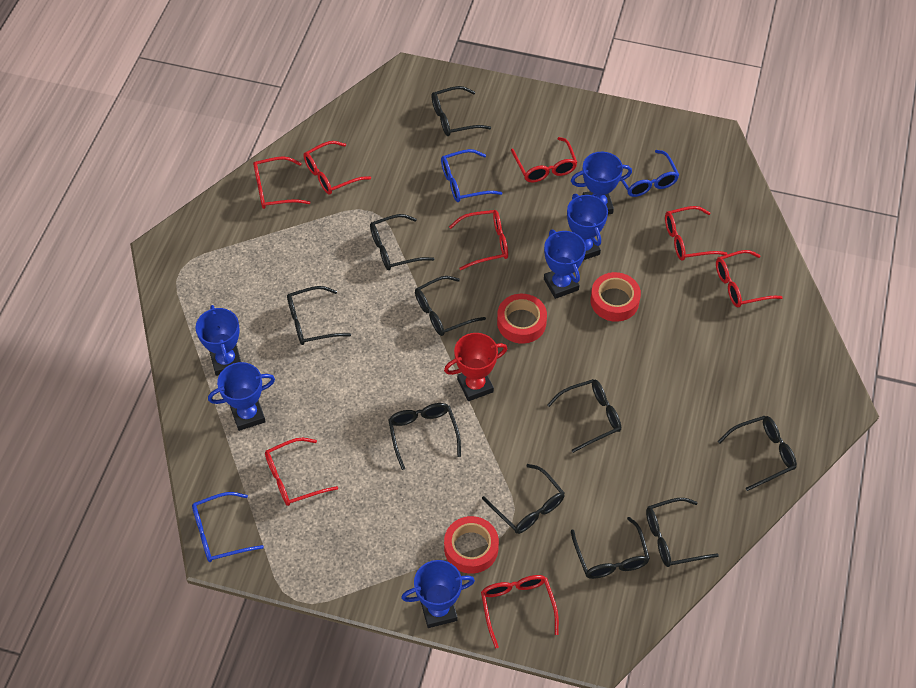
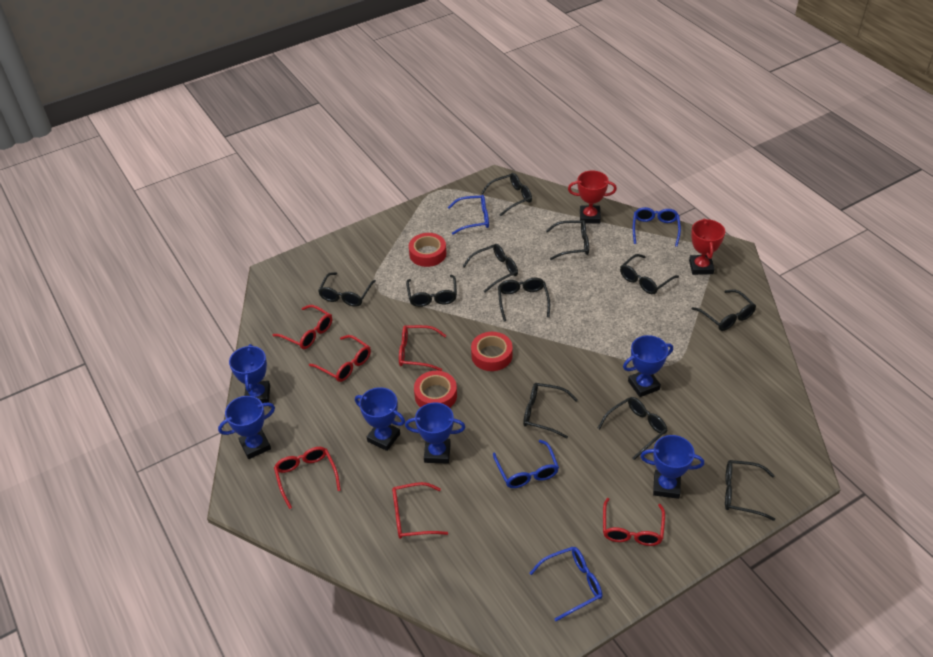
black glasses: [287,286,351,345] [370,214,434,270] [388,403,461,470] [415,276,486,336] [431,86,491,136] [482,464,565,534] [547,379,621,453] [571,517,650,579] [646,498,719,567] [718,416,797,491] = 10 -> [318,272,376,307] [406,275,457,307] [462,244,518,293] [481,173,532,216] [498,278,550,321] [523,383,578,439] [546,220,589,260] [598,397,668,460] [620,254,679,294] [692,290,756,331] [725,460,775,521] = 11
blue glasses: [192,492,264,562] [441,149,502,202] [621,150,679,197] = 3 -> [448,195,489,235] [493,440,559,488] [530,547,602,621] [633,207,681,247] = 4
red glasses: [253,156,311,209] [265,438,338,506] [304,141,371,195] [449,210,508,270] [481,575,559,649] [511,137,577,182] [665,206,728,261] [716,250,783,307] = 8 -> [273,305,332,349] [274,447,341,509] [309,335,371,382] [392,482,448,539] [399,325,446,371] [603,498,665,546] = 6
red trophy: [444,333,507,401] = 1 -> [568,170,617,224] [689,219,725,275] = 2

